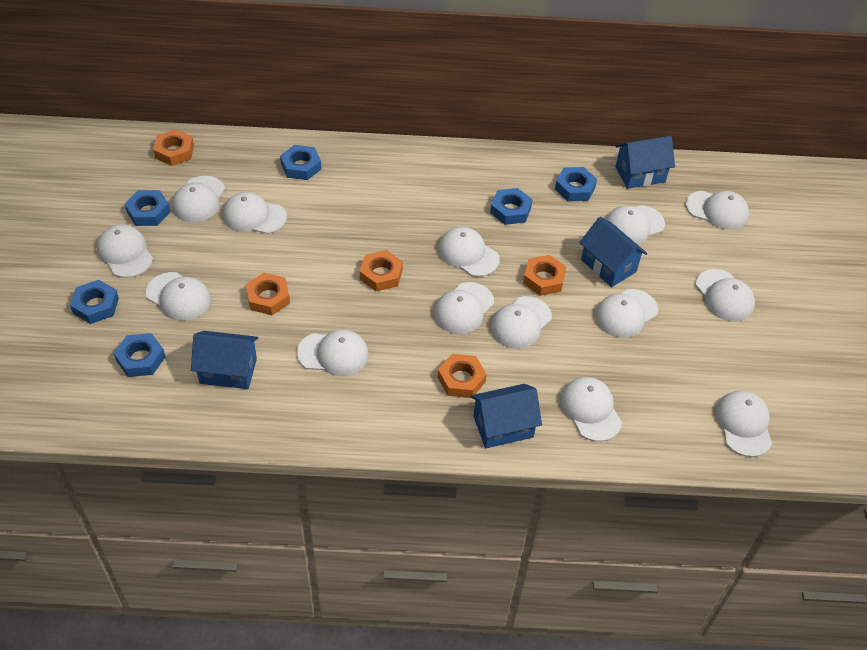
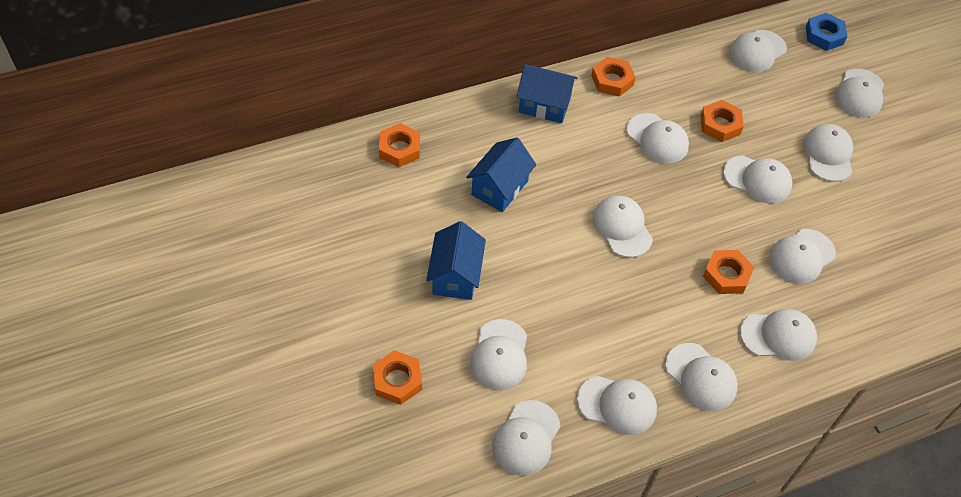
blue house: [191,331,258,389] [471,384,542,448] [579,216,647,287] [615,136,675,189] = 4 -> [426,221,486,300] [466,137,536,212] [516,64,578,123] = 3
blue nut: [70,280,119,324] [114,333,166,377] [125,190,171,226] [280,145,321,180] [490,188,533,225] [555,167,597,202] = 6 -> [806,13,847,51] = 1
white cap: [97,224,153,278] [146,272,211,321] [172,176,225,223] [223,192,287,234] [297,330,369,376] [434,282,494,334] [438,227,500,277] [490,296,552,349] [560,377,622,442] [595,289,658,338] [606,205,665,245] [686,191,749,230] [696,269,755,321] [715,390,772,457] = 14 -> [470,319,527,390] [492,400,560,476] [577,376,657,435] [592,195,653,258] [627,113,689,164] [665,343,738,411] [723,155,792,203] [729,30,787,72] [740,309,817,361] [769,229,836,284] [803,124,853,182] [834,69,884,118] = 12

